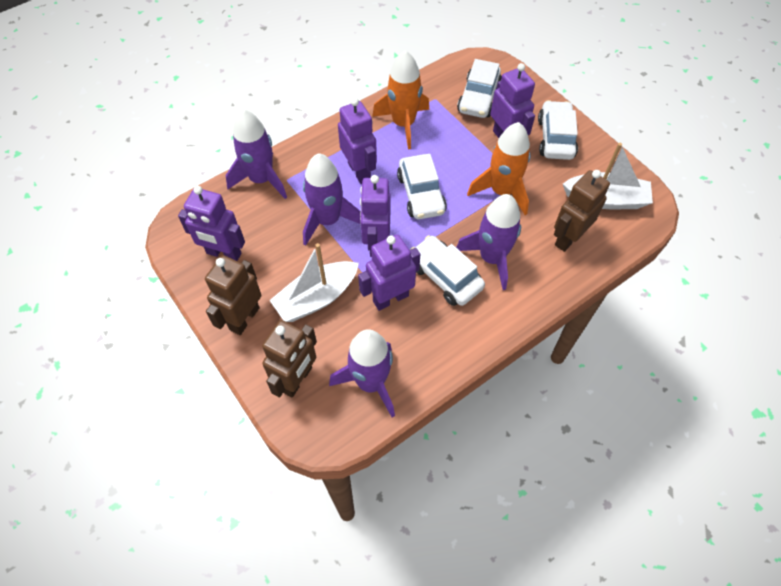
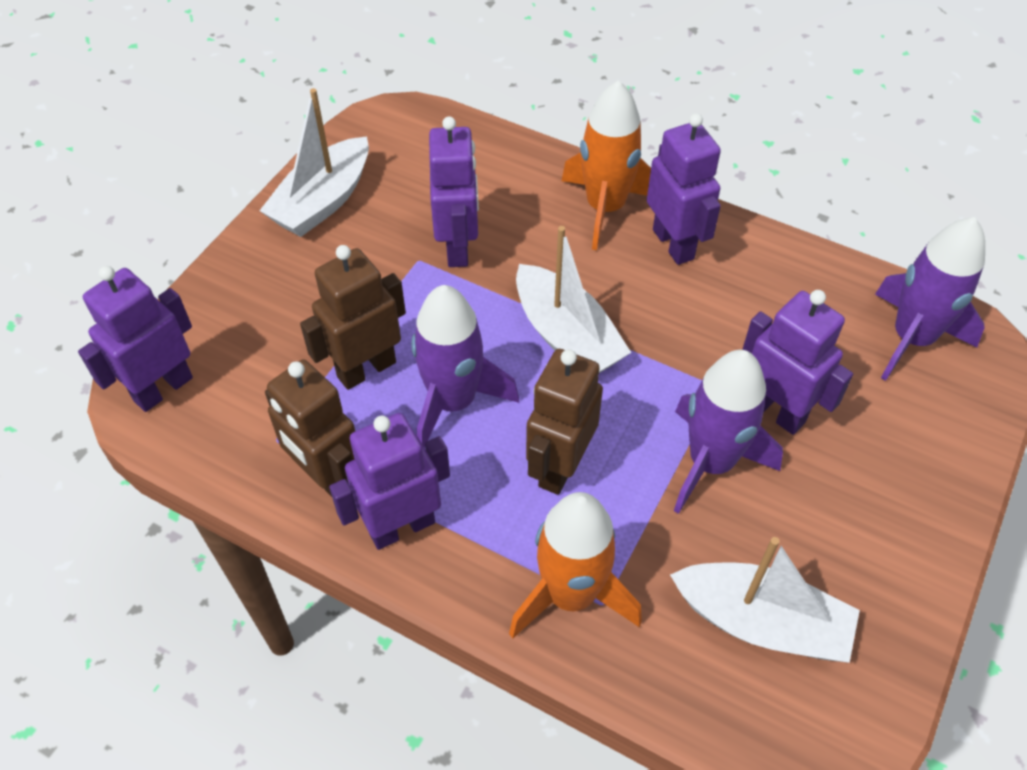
purple rocket: [226,109,287,199] [303,153,361,246] [329,329,395,417] [456,194,521,290] = 4 -> [412,285,519,448] [674,350,783,514] [875,217,985,381] = 3
white boat: [269,243,359,322] [563,143,653,209] = 2 -> [259,88,369,237] [516,226,631,373] [670,537,860,663] = 3
white car: [397,154,447,219] [410,235,485,306] [457,59,502,118] [538,100,578,160] = 4 -> none = 0

